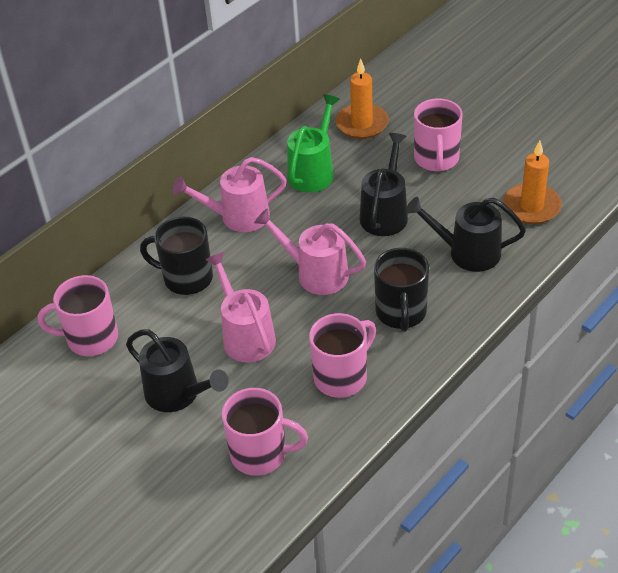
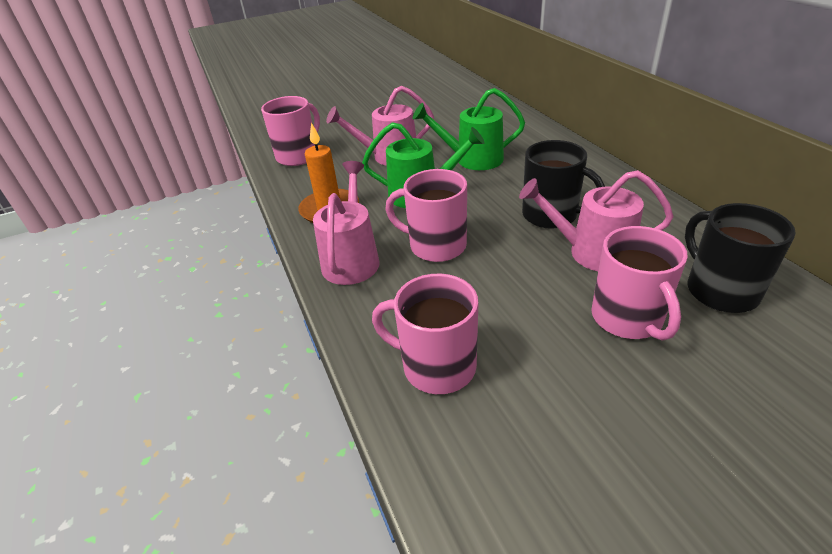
black watering can: [126,329,229,412] [360,133,408,236] [406,197,526,272] = 3 -> none = 0
green watering can: [287,94,340,192] = 1 -> [362,122,485,208] [412,88,525,170] = 2
orange candle: [336,59,389,139] [503,141,562,224] = 2 -> [298,123,359,223] = 1

